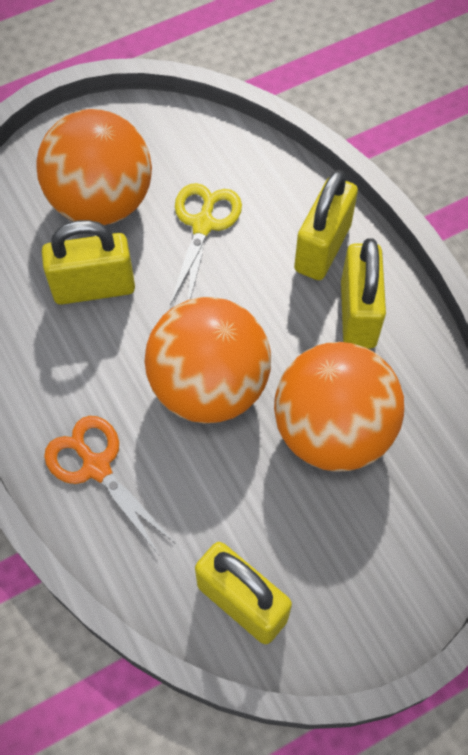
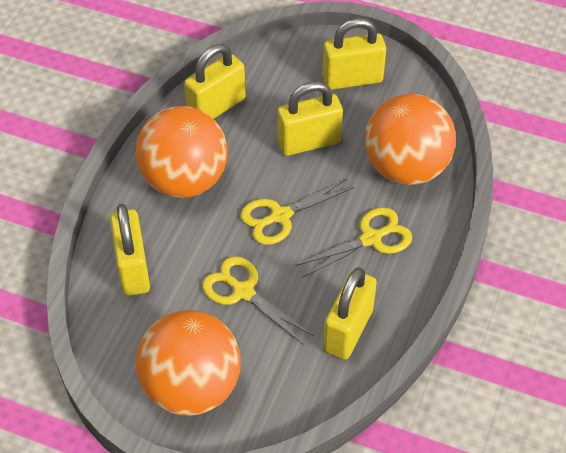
orange scissors: [44,416,175,555] = 1 -> none = 0
yellow padlock: [42,220,135,305] [195,542,292,644] [294,170,358,280] [341,238,386,349] = 4 -> [110,204,150,296] [184,44,246,119] [277,81,343,156] [322,18,386,90] [323,267,377,360] = 5
yellow scissors: [170,183,242,305] = 1 -> [202,256,314,345] [240,179,355,245] [295,207,412,278] = 3

